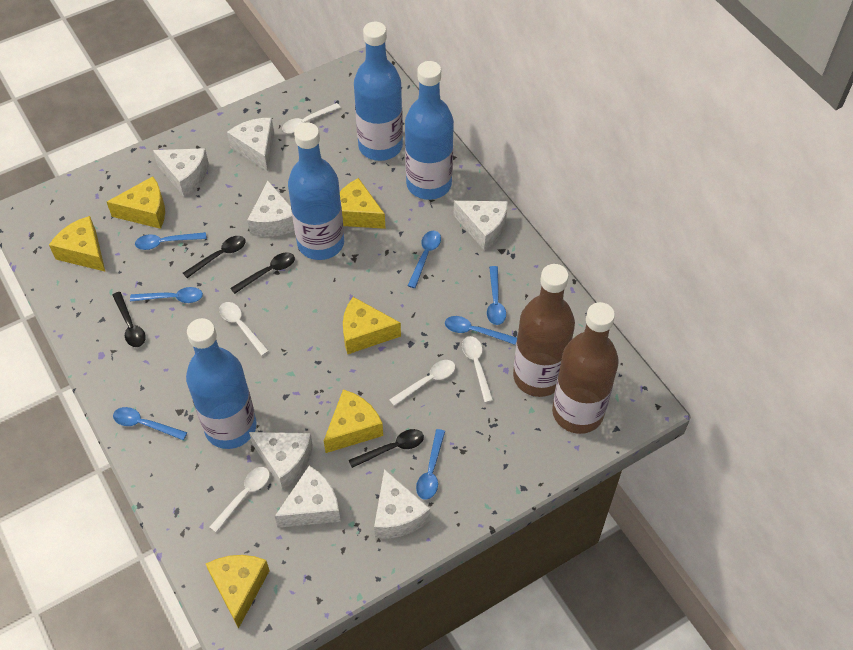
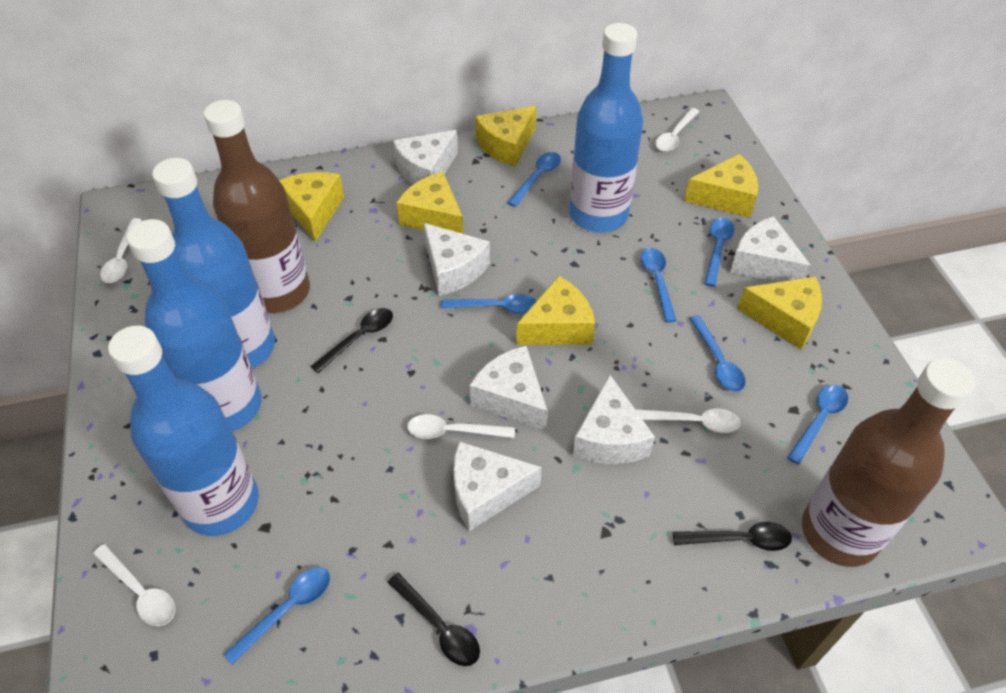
black spoon: [112,292,146,347] [183,236,246,278] [231,252,295,294] [349,429,424,468] = 4 -> [311,308,393,373] [388,573,480,666] [673,522,792,551] = 3
white cheese: [153,148,209,197] [227,118,274,171] [247,181,295,237] [249,432,313,490] [275,466,341,528] [374,469,430,539] [453,201,508,251] = 7 -> [393,130,458,184] [423,223,490,296] [453,441,542,531] [469,346,547,431] [573,375,655,464] [730,216,811,282] = 6

